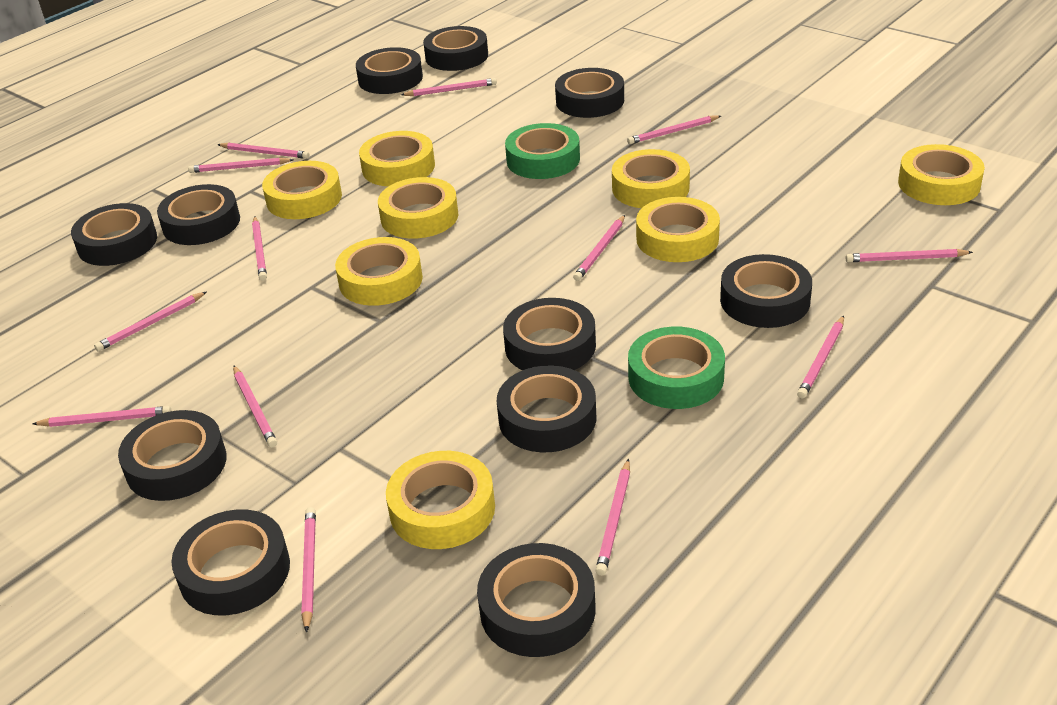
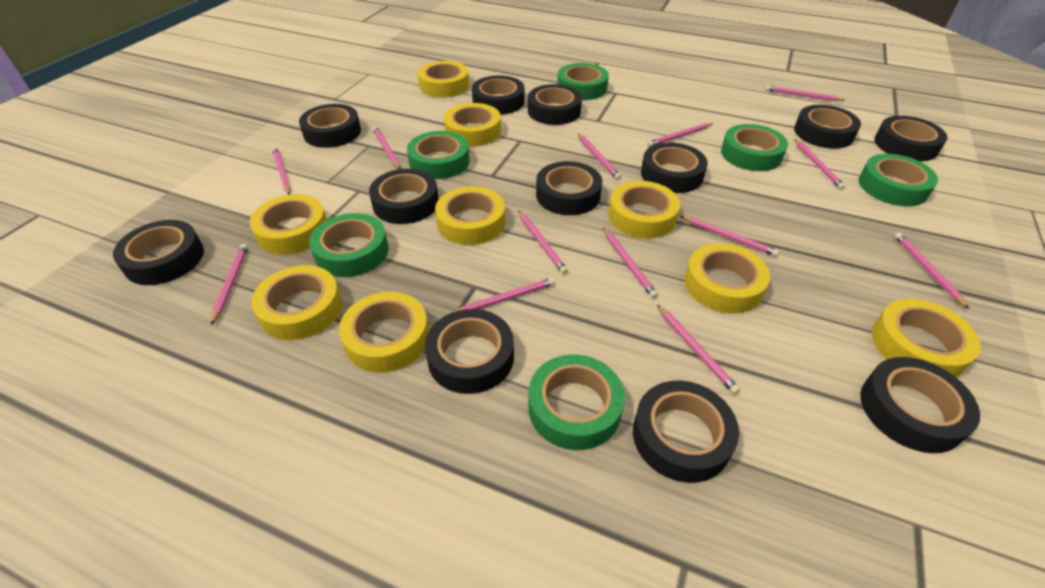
black tape: [71,203,157,266] [118,410,227,501] [157,184,240,245] [171,509,290,616] [356,47,423,94] [423,26,488,71] [477,543,596,657] [497,365,596,452] [503,298,596,370] [555,68,624,118] [720,254,812,328] = 11 -> [113,220,204,285] [299,104,361,148] [369,169,439,224] [425,309,514,394] [472,75,525,115] [528,84,582,125] [536,161,602,215] [633,381,739,483] [641,143,708,193] [794,105,861,149] [860,357,980,453] [874,116,947,161] = 12
green tape: [505,123,580,179] [628,327,725,409] = 2 -> [309,213,389,277] [407,131,470,179] [528,354,625,450] [557,63,609,100] [721,124,788,171] [859,154,938,206] = 6
yellow tape: [262,161,342,219] [335,237,423,306] [359,131,435,187] [378,177,458,239] [386,451,495,549] [612,149,690,208] [636,197,720,262] [898,144,985,205] = 8 -> [250,194,327,255] [251,265,342,340] [339,292,429,373] [418,61,469,98] [435,186,505,245] [444,103,501,147] [608,181,680,239] [685,243,770,314] [872,299,981,377] = 9

